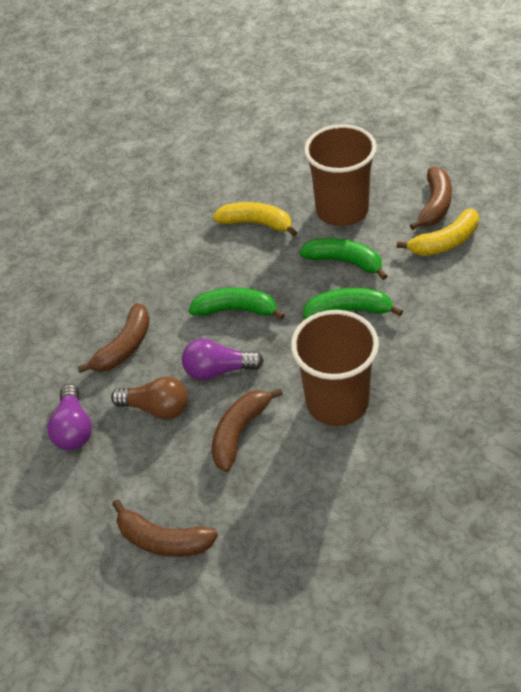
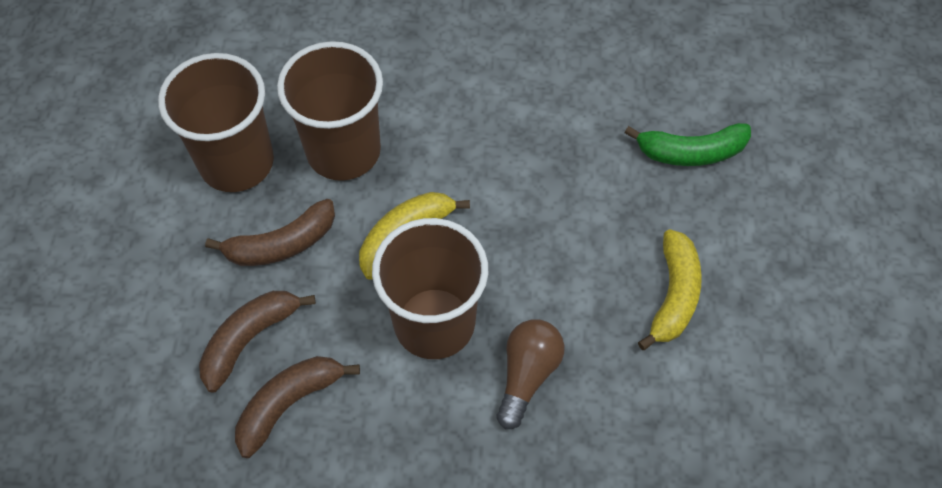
brown banana: [77,303,150,373] [112,500,218,557] [212,388,283,472] [410,167,452,230] = 4 -> [199,291,316,393] [205,199,335,266] [235,356,360,458] = 3
brown cup: [291,310,379,426] [304,124,377,226] = 2 -> [158,53,274,192] [277,41,383,181] [372,218,488,359] = 3
green banana: [188,288,285,320] [299,238,387,280] [303,288,403,319] = 3 -> [625,123,751,166] = 1
purple light bulb: [47,384,92,450] [182,339,264,380] = 2 -> none = 0

